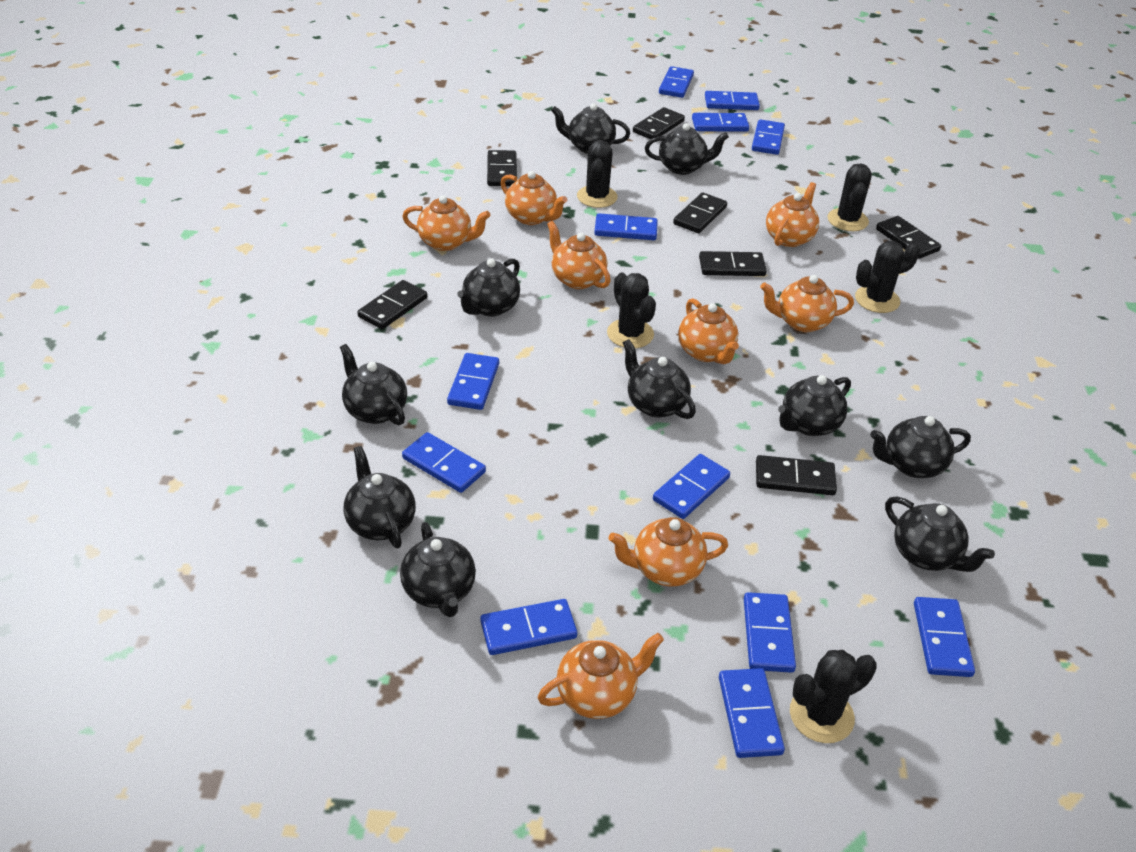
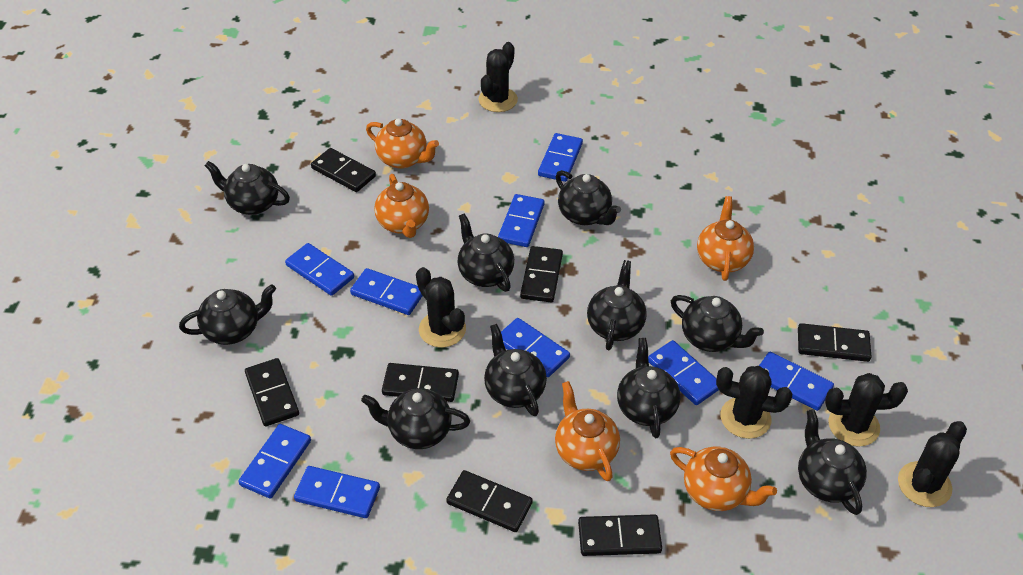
blue domino: [402,432,486,493] [447,353,499,410] [480,599,577,655] [594,213,658,240] [653,454,730,519] [659,66,694,98] [692,113,749,132] [705,91,760,110] [719,668,785,758] [744,592,796,673] [752,119,785,155] [914,597,975,677] = 12 -> [238,424,311,499] [285,243,354,296] [294,466,380,518] [350,268,423,315] [498,194,544,247] [501,318,570,377] [538,133,583,182] [648,340,719,405] [759,352,834,411] = 9
orange teapot: [402,195,491,251] [501,171,567,225] [538,633,664,719] [547,221,611,289] [609,517,728,586] [678,298,739,364] [760,275,854,332] [766,182,819,247] = 8 -> [366,118,439,169] [374,174,429,238] [555,381,620,482] [670,447,777,511] [697,196,754,281] = 5

